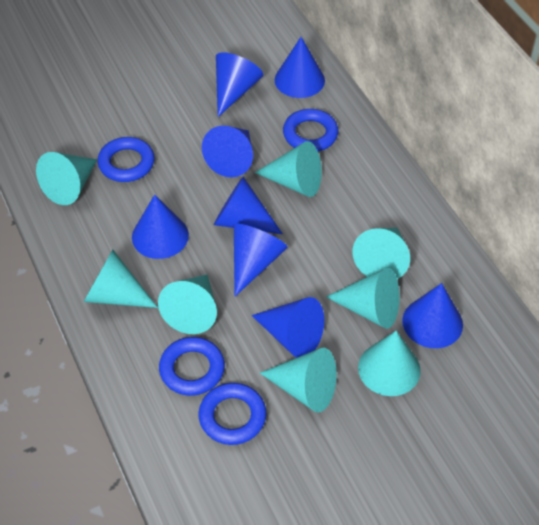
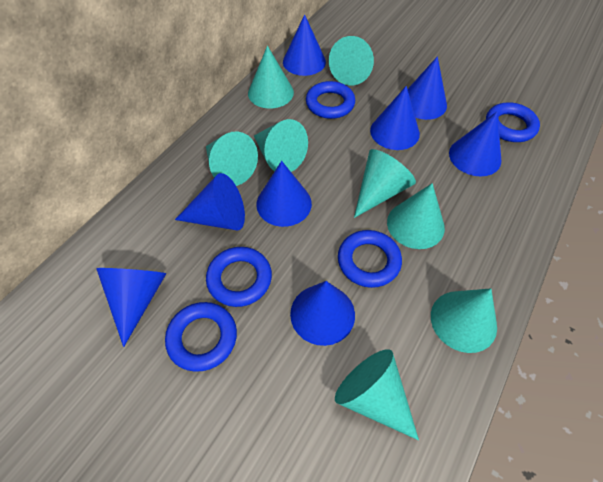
blue ring: [98,137,154,182] [159,337,225,396] [199,383,266,445] [283,109,338,151] = 4 -> [165,302,237,372] [206,247,272,307] [306,81,355,119] [338,230,402,288] [486,102,540,142] = 5

